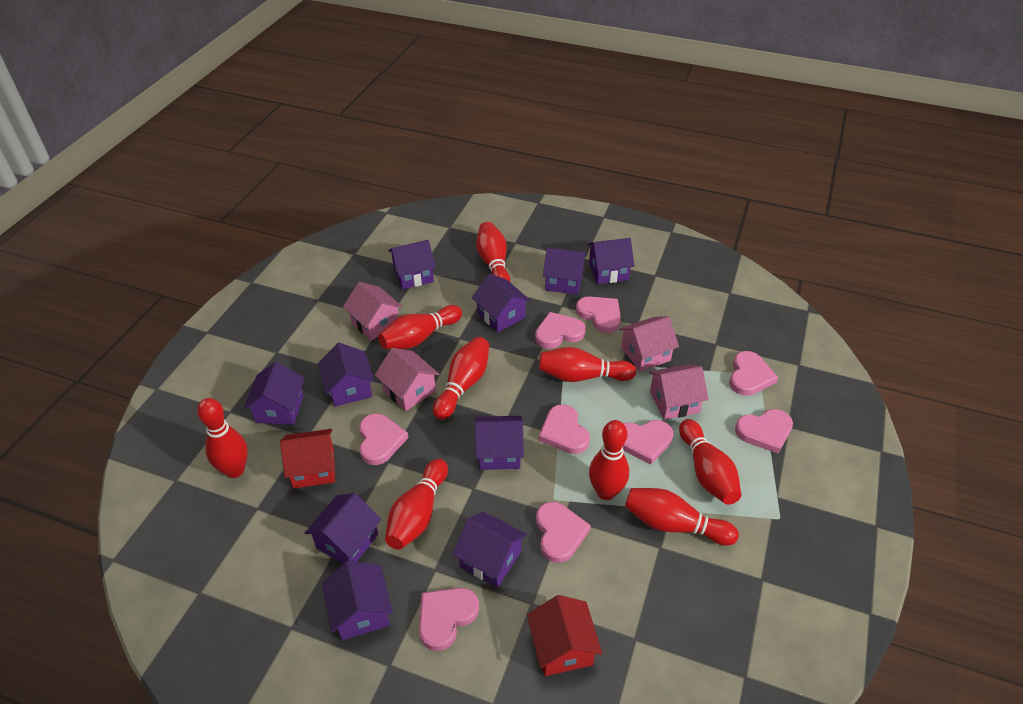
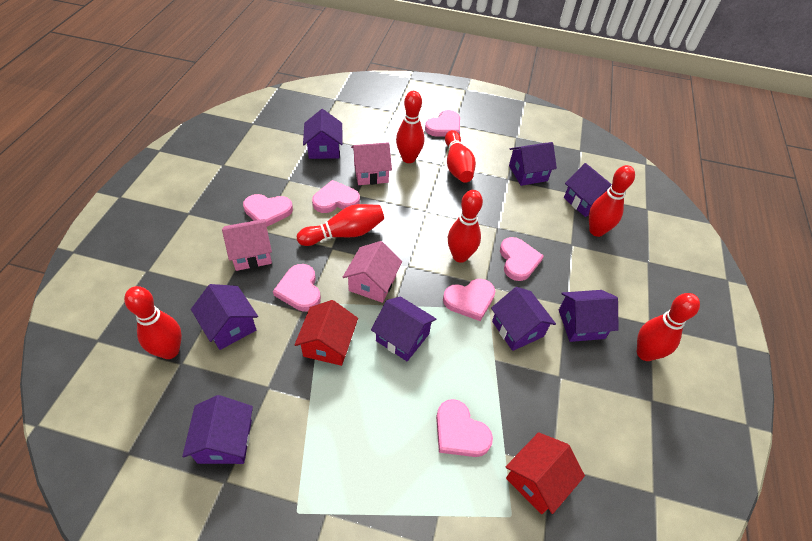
pink heart: [359,413,409,465] [419,587,479,651] [535,312,586,349] [536,502,591,563] [539,404,590,454] [576,296,621,333] [623,420,673,465] [729,351,778,396] [735,409,793,454] = 9 -> [243,194,293,227] [273,264,321,312] [312,180,360,213] [425,110,460,136] [436,399,493,457] [443,279,495,321] [500,237,544,281] = 7
pink house: [343,282,403,340] [375,348,440,411] [619,316,679,371] [649,364,709,420] = 4 -> [222,219,272,271] [343,241,402,303] [351,142,392,185] = 3
purple house: [244,362,305,425] [305,493,381,564] [318,343,375,407] [322,561,393,640] [388,240,436,289] [452,512,527,587] [472,274,531,332] [475,416,524,470] [543,248,587,295] [587,238,635,284] = 10 -> [182,395,253,464] [191,284,258,350] [303,109,342,159] [371,297,436,361] [491,287,556,351] [509,142,557,186] [559,290,619,342] [564,163,612,217] = 8
red bowling pin: [197,398,248,478] [378,305,462,349] [385,459,448,550] [433,337,489,420] [476,222,510,282] [539,347,636,382] [589,420,629,500] [625,488,739,546] [679,419,742,505] = 9 -> [124,286,182,359] [297,204,384,246] [396,91,424,163] [445,130,476,183] [448,190,483,263] [589,165,635,237] [637,293,700,361] = 7

